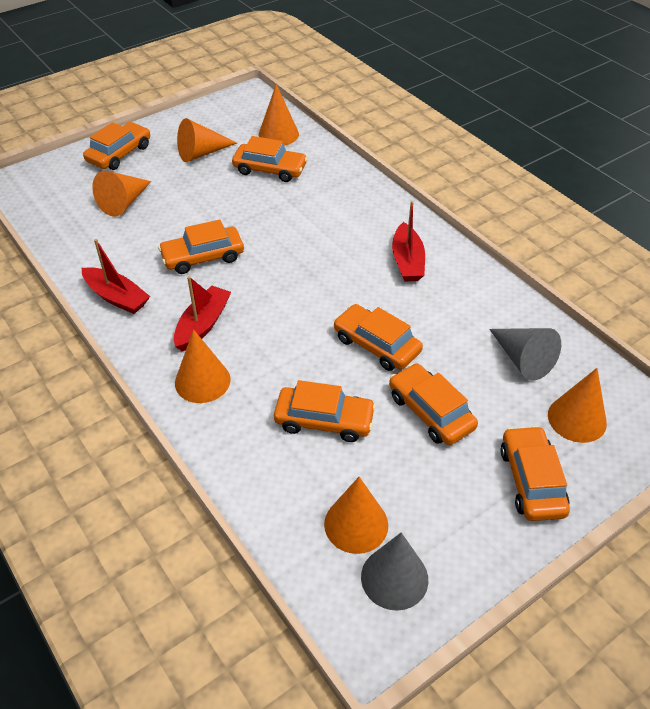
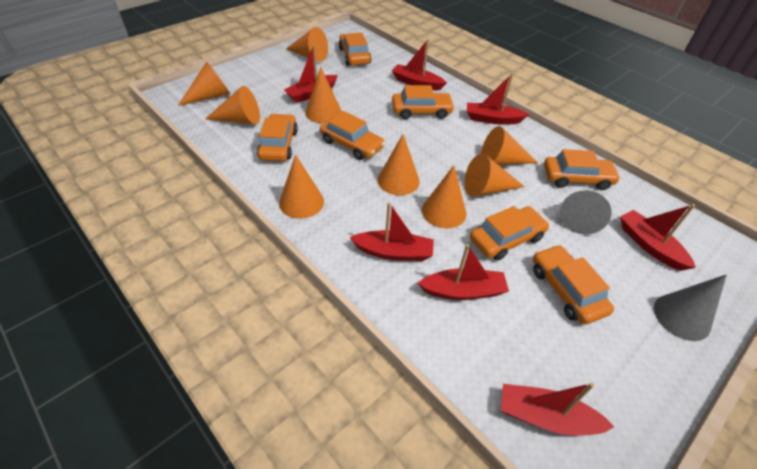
orange cone: [92,171,151,217] [175,329,231,403] [177,118,237,162] [258,84,299,146] [324,477,388,554] [548,368,607,443] = 6 -> [178,62,230,106] [205,86,260,124] [279,155,324,219] [286,27,328,62] [305,67,342,123] [378,134,420,195] [422,165,466,228] [465,153,525,197] [481,126,538,165] = 9
red boat: [82,239,150,314] [174,276,231,352] [392,201,425,281] = 3 -> [284,45,338,103] [350,202,434,261] [392,39,447,90] [418,244,509,300] [467,73,529,125] [501,382,614,436] [620,204,696,271] = 7

